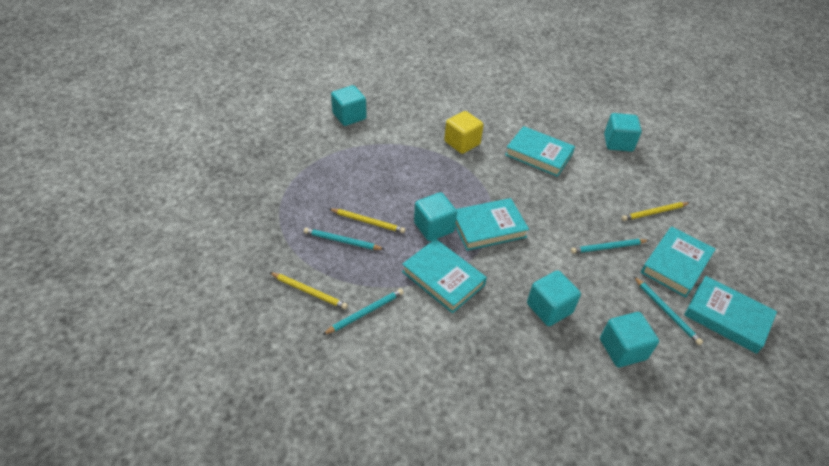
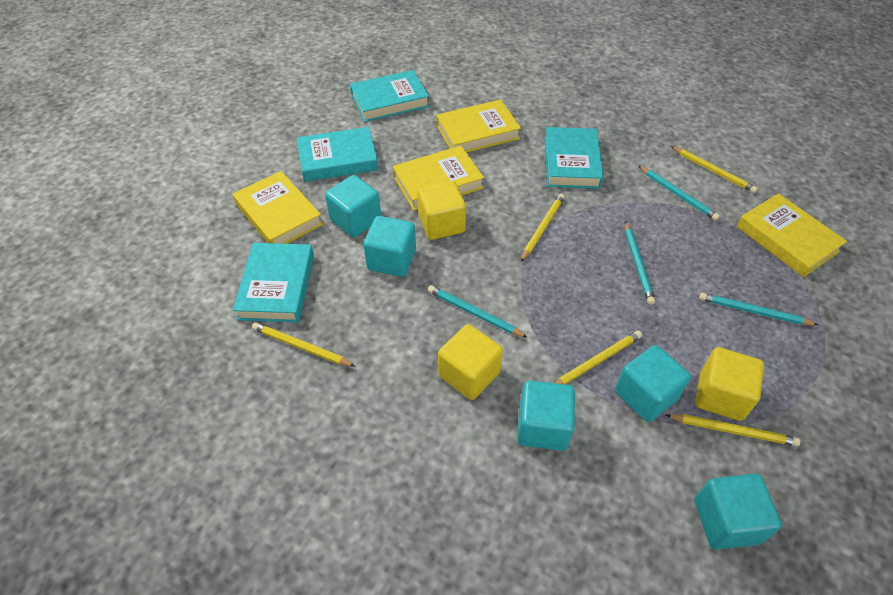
turquoise book: [402,239,487,313] [455,198,529,251] [505,126,575,177] [641,226,716,298] [684,276,777,354] = 5 -> [233,243,314,322] [297,127,379,182] [350,70,429,122] [545,127,604,189] = 4
yellow book: none = 0 -> [233,171,323,244] [393,146,484,210] [436,99,521,153] [737,193,847,277] = 4
yellow cube: [444,111,484,154] = 1 -> [417,181,466,240] [438,324,503,400] [695,347,764,421] = 3
yellow pencil: [269,272,348,310] [329,208,405,233] [621,202,690,221] = 3 -> [252,322,356,367] [521,194,565,262] [555,330,642,384] [666,414,800,446] [671,146,758,193] = 5

